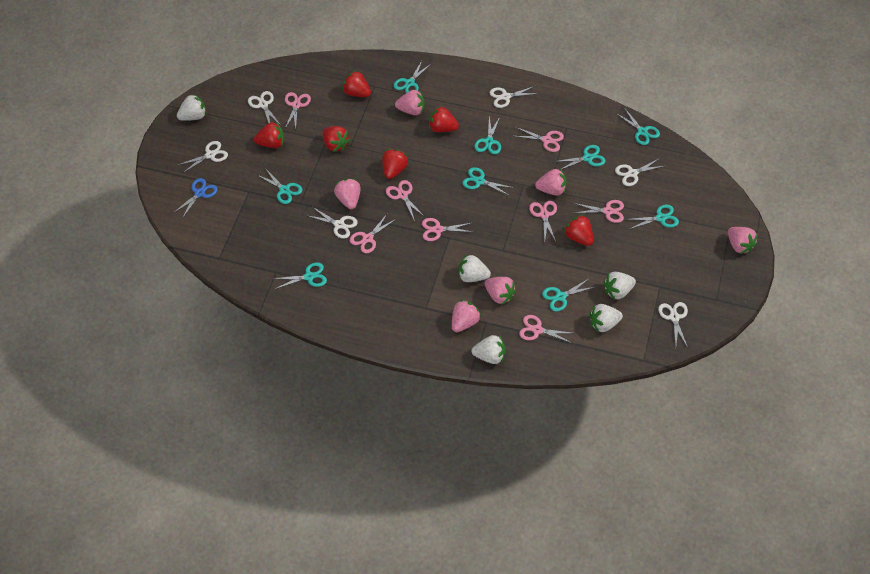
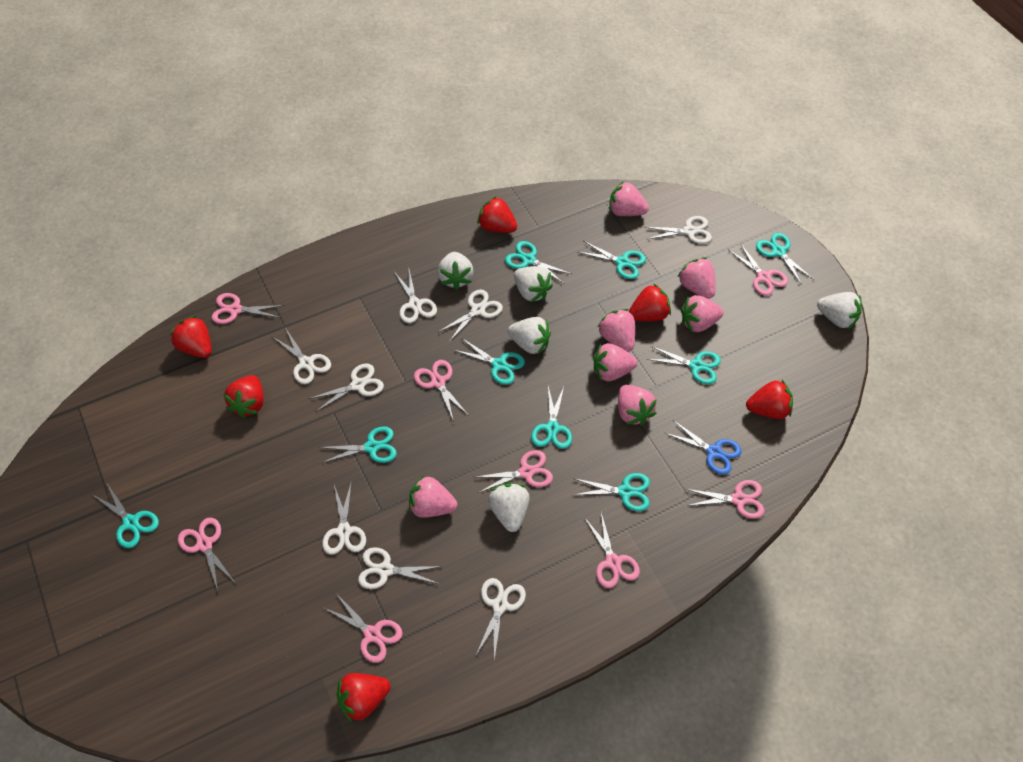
pink strawberry: [334,179,361,209] [395,90,425,115] [452,300,481,332] [484,277,516,305] [535,169,567,196] [728,227,758,254] = 6 -> [409,475,457,518] [594,343,637,382] [597,309,635,352] [609,181,649,216] [618,385,657,426] [677,257,716,299] [681,295,724,333] = 7
white scissors: [178,141,228,173] [248,91,280,124] [306,207,358,239] [490,86,539,108] [615,158,664,186] [658,302,688,348] = 6 -> [273,327,331,384] [308,363,384,412] [322,481,366,555] [358,547,442,589] [394,270,437,323] [438,290,503,342] [476,578,526,660] [644,216,712,244] = 8

